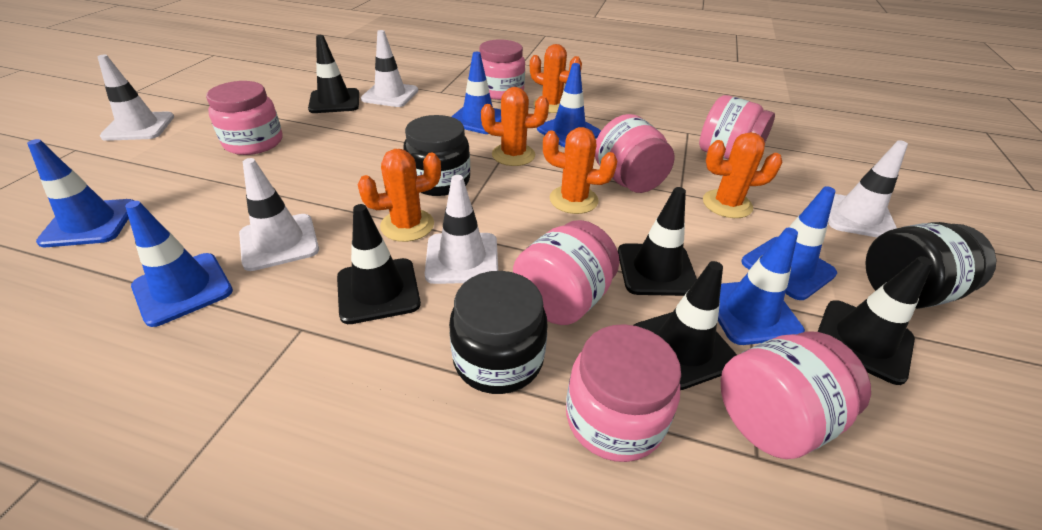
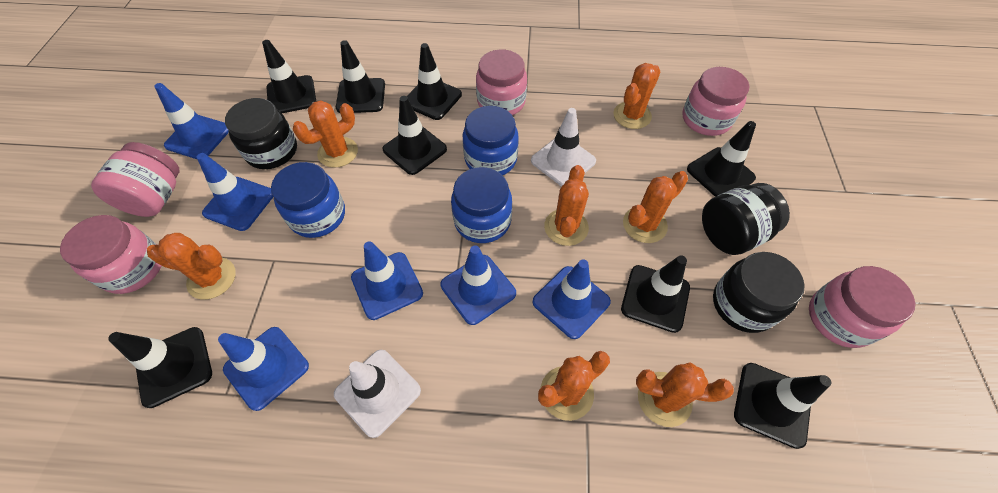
black traffic cone: [308,35,359,113] [337,204,421,324] [618,187,697,296] [633,261,737,390] [818,256,933,385] = 5 -> [108,327,212,408] [262,40,316,113] [336,40,385,113] [383,96,447,175] [407,43,462,120] [621,255,690,333] [687,121,756,197] [734,363,831,449] = 8
blue jar: none = 0 -> [271,162,345,238] [451,167,512,243] [463,106,519,175] = 3
orange cactus: [358,149,441,242] [481,87,549,166] [530,44,582,113] [543,127,617,214] [703,132,782,218] = 5 -> [147,233,236,299] [293,100,358,168] [538,351,610,421] [544,165,589,246] [613,63,661,129] [623,171,688,243] [636,362,734,427] = 7
pink jar: [206,81,283,155] [479,39,525,100] [513,220,620,325] [566,324,681,462] [595,114,675,193] [699,95,775,159] [721,331,871,459] = 7 -> [60,215,161,294] [91,142,180,217] [476,49,527,115] [682,67,749,136] [809,266,915,348] = 5
white traffic cone: [97,54,174,141] [239,158,319,271] [361,30,418,107] [425,175,498,284] [828,140,908,237] = 5 -> [334,350,421,438] [531,108,596,186] = 2

